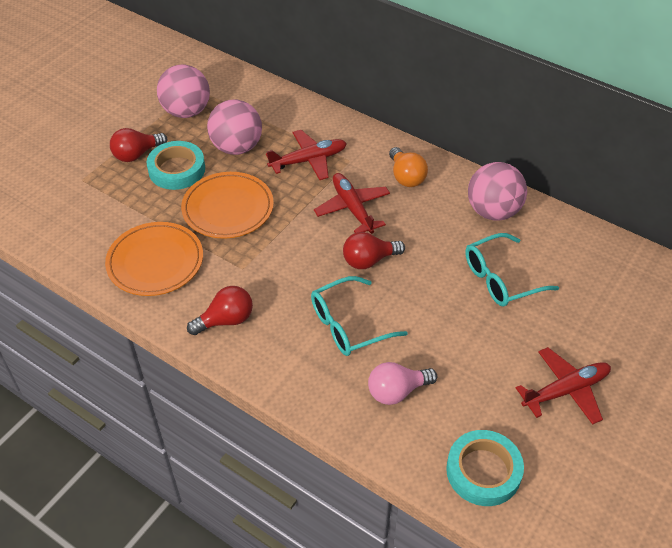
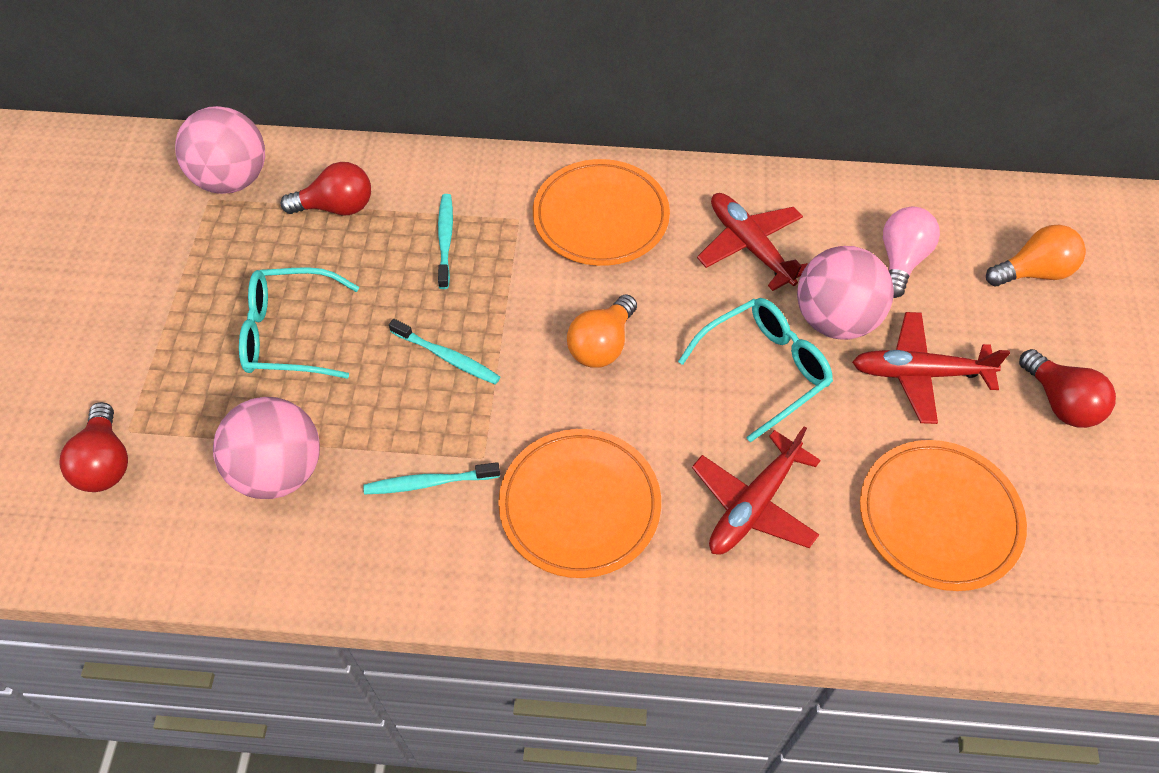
orange light bulb: [389,147,428,187] = 1 -> [567,294,637,368] [986,225,1086,286] = 2
orange plate: [105,222,203,296] [181,172,274,238] = 2 -> [498,429,661,578] [533,159,670,266] [860,440,1027,591] = 3
turquoise tape: [146,141,205,190] [446,430,524,506] = 2 -> none = 0
turquoise toothbrush: none = 0 -> [363,462,500,495] [389,319,500,385] [438,194,453,289] = 3

